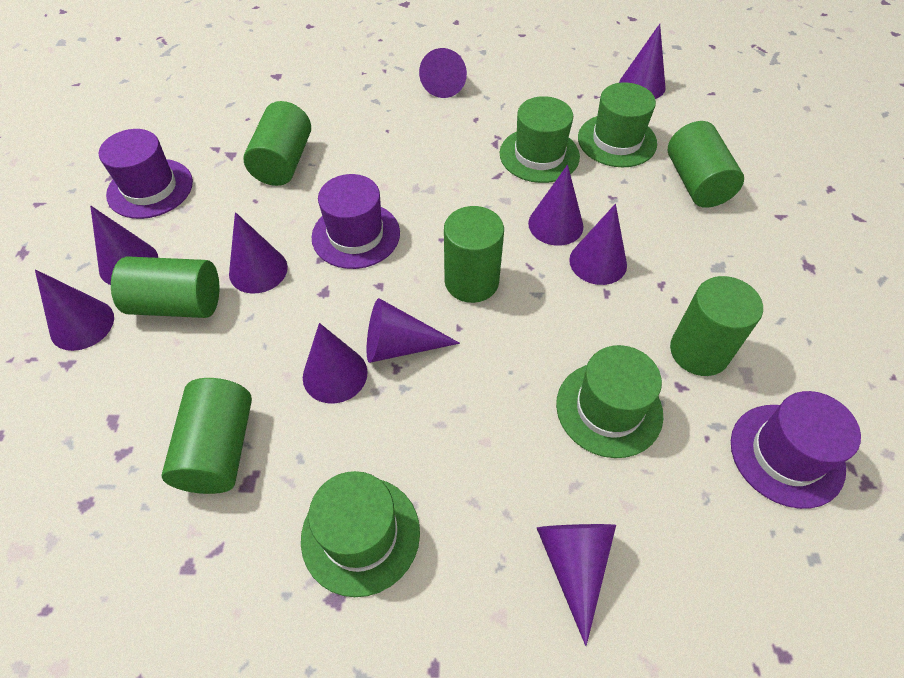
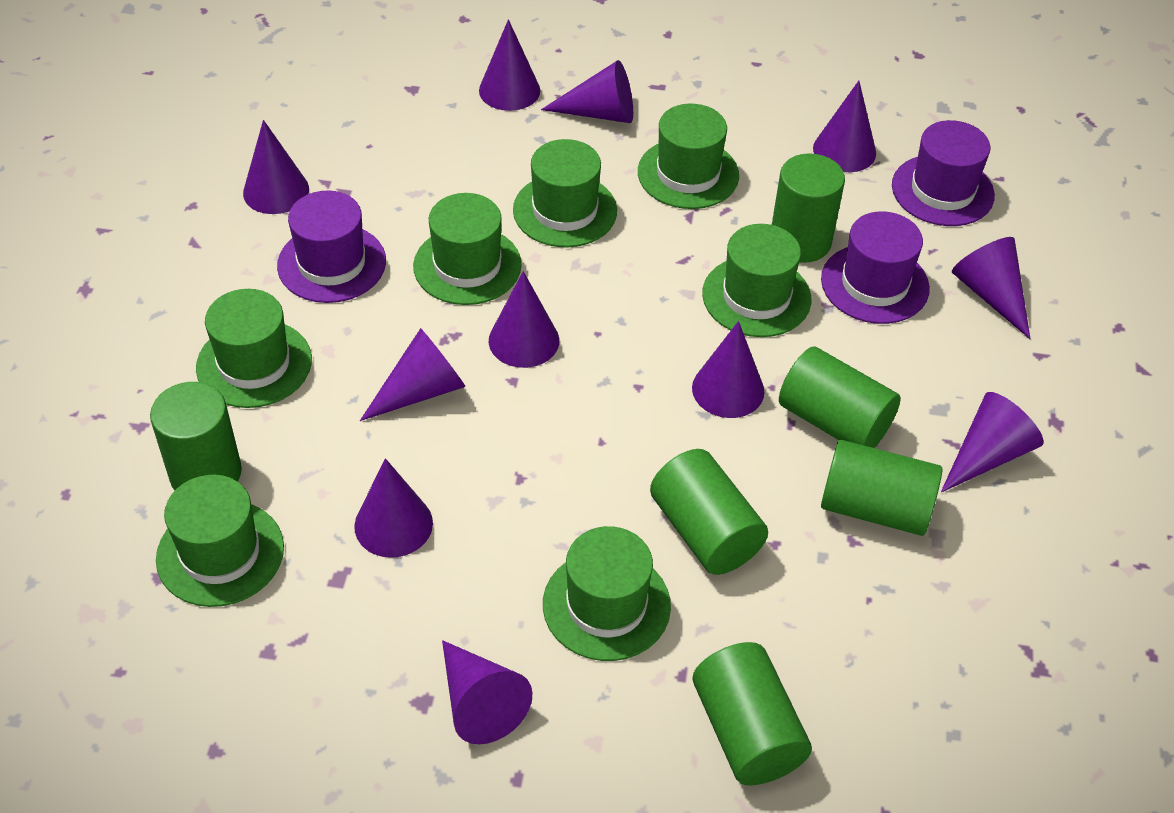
green hat: [301,471,420,597] [500,96,580,183] [556,345,663,458] [578,82,657,167] = 4 -> [156,475,284,607] [196,289,312,408] [413,193,522,305] [513,139,617,247] [543,526,671,661] [638,104,739,209] [702,224,811,337] = 7
purple cone: [35,269,114,351] [90,205,158,285] [229,212,288,294] [303,323,368,403] [367,298,460,363] [419,48,467,98] [528,165,584,246] [537,524,616,646] [569,204,627,285] [619,24,666,99] = 10 -> [243,120,309,214] [354,458,433,558] [360,328,466,421] [442,640,532,744] [479,19,540,111] [489,271,559,368] [541,60,633,123] [692,321,765,418] [813,81,876,172] [941,392,1044,493] [952,237,1030,339] = 11

